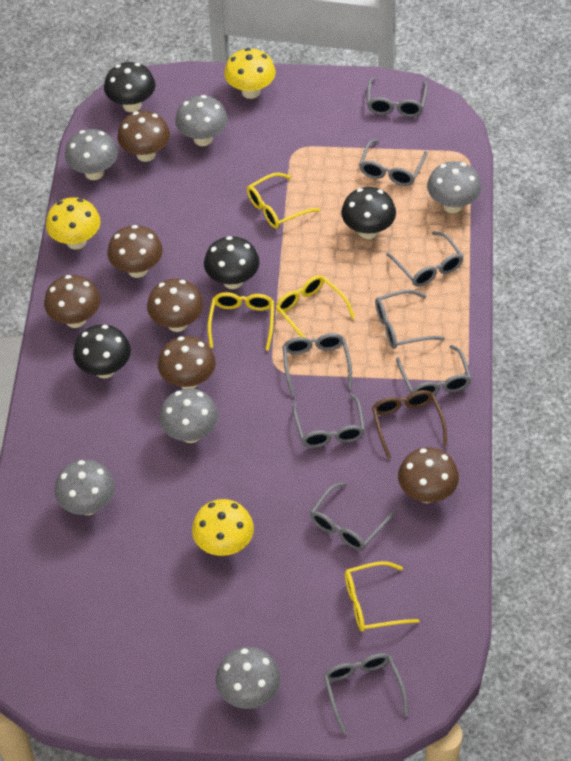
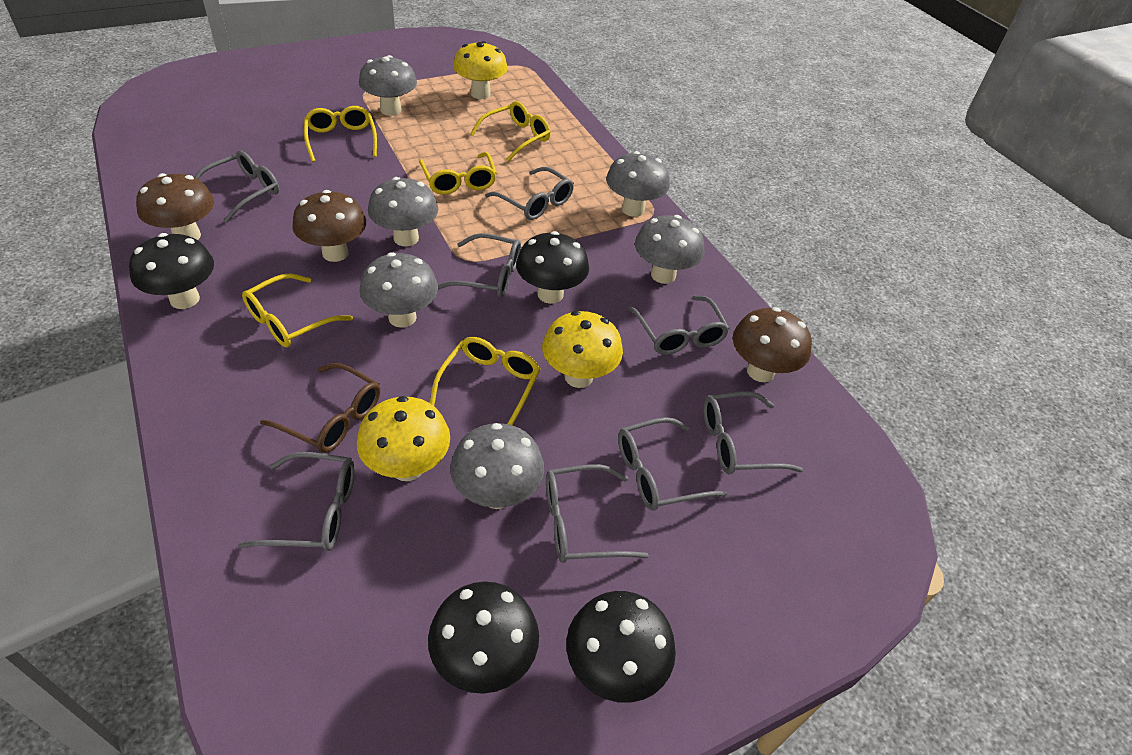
brown mushroom: [44,275,101,328] [107,225,163,278] [117,111,170,162] [147,279,204,332] [158,336,216,389] [398,447,459,503] = 6 -> [136,173,214,240] [292,190,366,262] [733,307,812,382] = 3
grey glasses: [283,333,352,396] [293,394,365,448] [310,482,395,550] [323,653,408,734] [359,139,428,186] [367,77,428,117] [375,290,445,349] [386,231,464,287] [396,345,471,395] = 9 -> [194,150,279,223] [238,452,355,551] [438,233,521,297] [485,167,574,220] [546,464,649,563] [618,417,727,511] [629,296,730,355] [703,391,803,474] = 8
yellow glasses: [208,292,274,351] [247,173,320,229] [276,275,355,338] [345,561,419,631] = 4 -> [242,274,353,347] [304,106,377,162] [419,152,497,195] [430,337,541,425] [470,101,551,162] = 5

